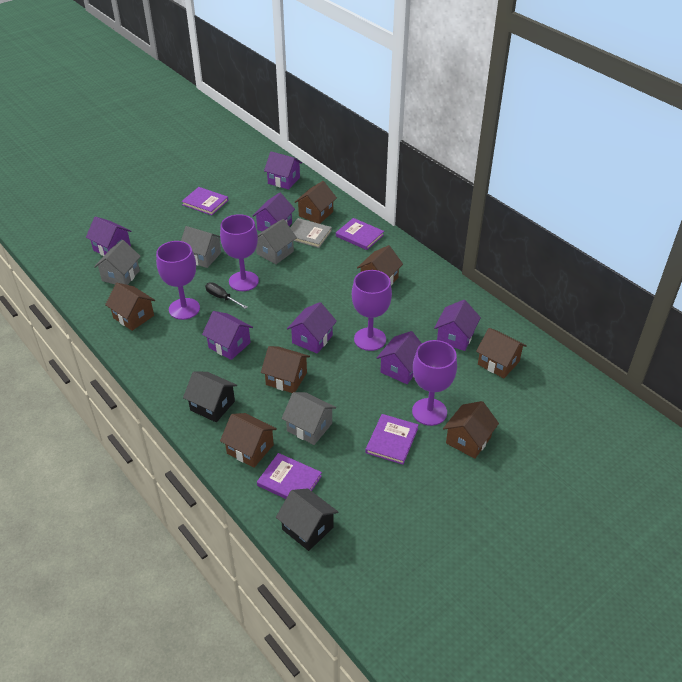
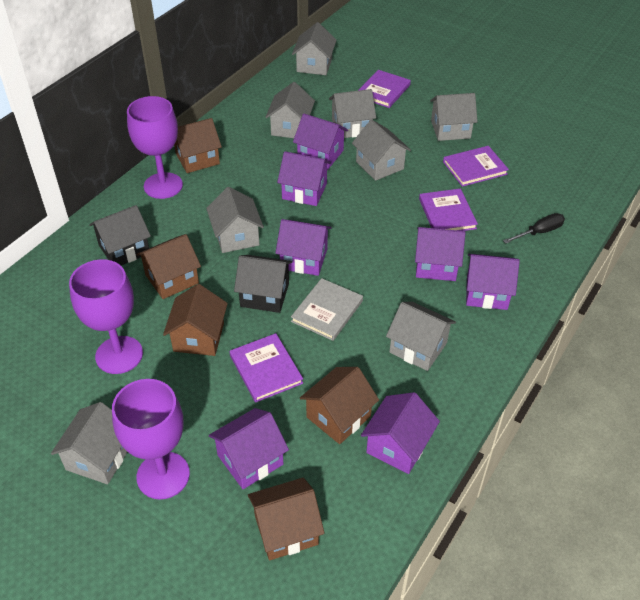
brown house: [105,283,155,331] [220,413,277,468] [261,346,310,393] [295,181,337,224] [357,245,403,286] [443,401,499,459] [476,328,527,378] = 7 -> [136,234,201,299] [163,284,228,356] [174,118,222,173] [248,477,325,561] [300,367,379,444] = 5
grey house: [94,240,141,285] [181,226,221,268] [256,219,297,264] [282,392,336,445] = 4 -> [51,402,127,484] [206,187,264,253] [265,82,315,138] [292,22,337,75] [329,89,376,138] [352,119,411,181] [386,302,456,371] [430,93,478,141] = 8
purple goblet: [156,241,200,320] [220,214,259,291] [352,270,392,351] [412,340,457,426] = 4 -> [69,259,143,374] [112,379,190,500] [127,96,183,199] = 3

